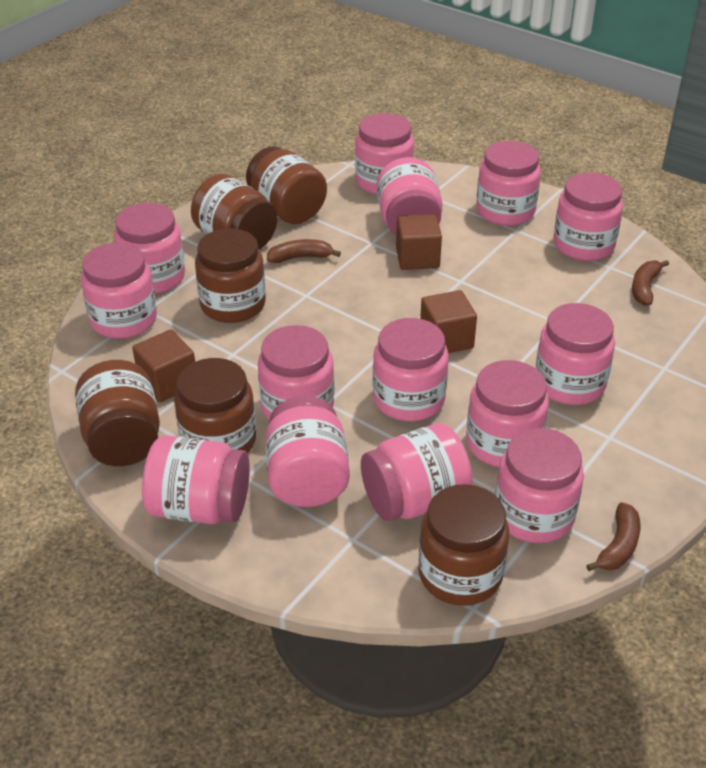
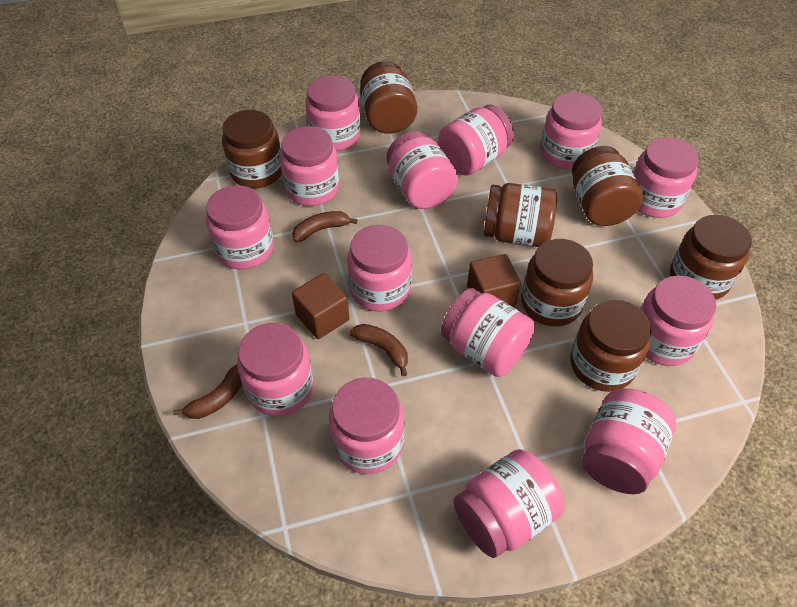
brown cube: [132,329,195,402] [396,214,442,270] [420,290,477,353] = 3 -> [292,273,349,339] [467,254,521,307] = 2
brown jar: [75,360,160,466] [174,358,256,454] [191,174,277,250] [195,229,266,323] [246,146,327,224] [418,484,509,606] = 6 -> [222,110,282,188] [360,61,417,134] [484,183,557,247] [521,239,593,327] [570,300,652,392] [572,146,643,226] [670,215,752,300] = 7

